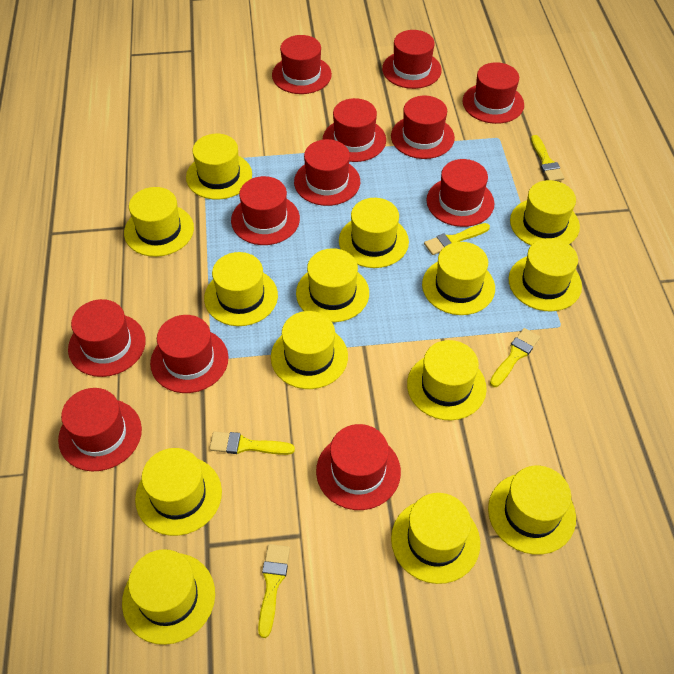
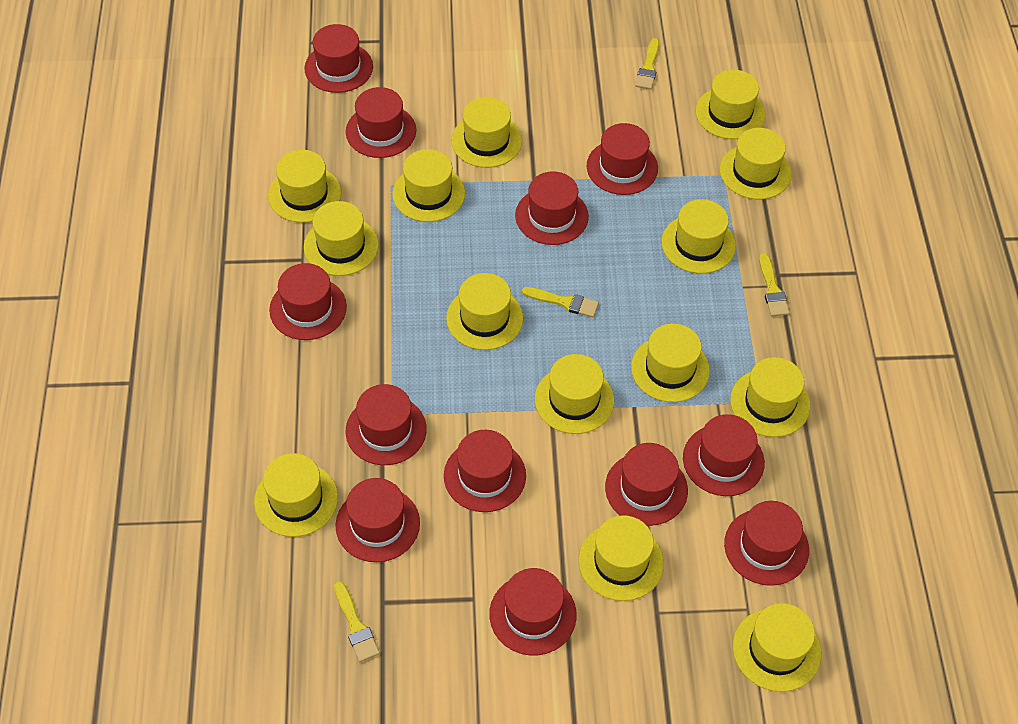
yellow brush: [209,432,295,455] [258,544,290,638] [424,223,490,255] [490,328,540,387] [531,135,564,181] = 5 -> [334,581,380,662] [522,287,599,317] [635,38,659,90] [759,253,790,316] = 4

